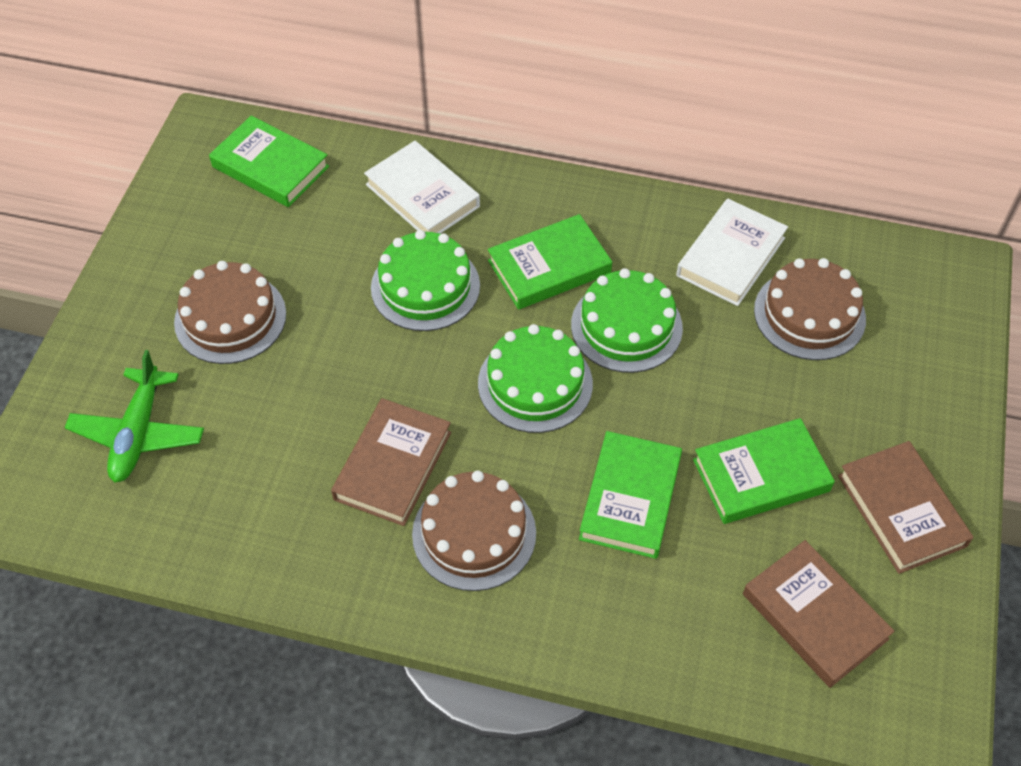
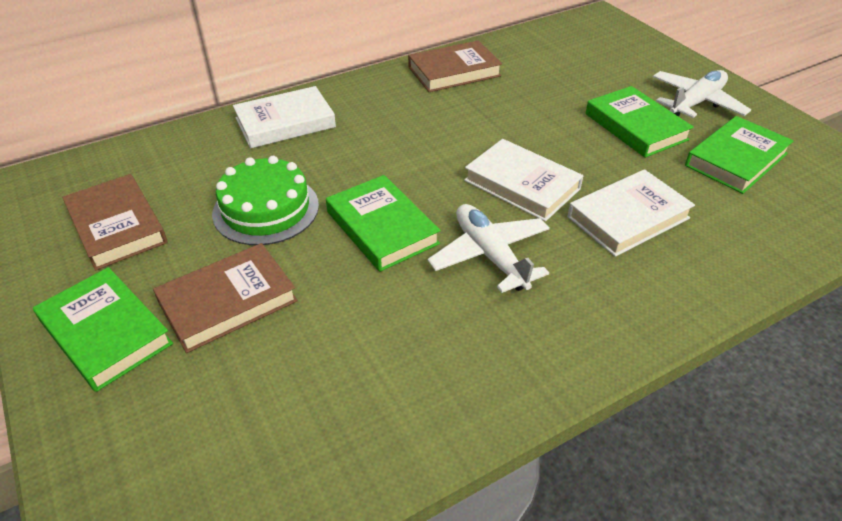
brown cake: [174,261,286,364] [412,471,536,591] [754,258,866,360] = 3 -> none = 0
green cake: [371,230,480,331] [478,324,593,433] [571,268,683,373] = 3 -> [212,156,319,245] = 1
green plane: [64,350,204,482] = 1 -> none = 0
white book: [364,141,480,234] [676,198,788,306] = 2 -> [233,86,336,148] [464,139,583,222] [567,169,695,257] = 3
white plane: none = 0 -> [428,204,550,293] [653,70,751,118] = 2

